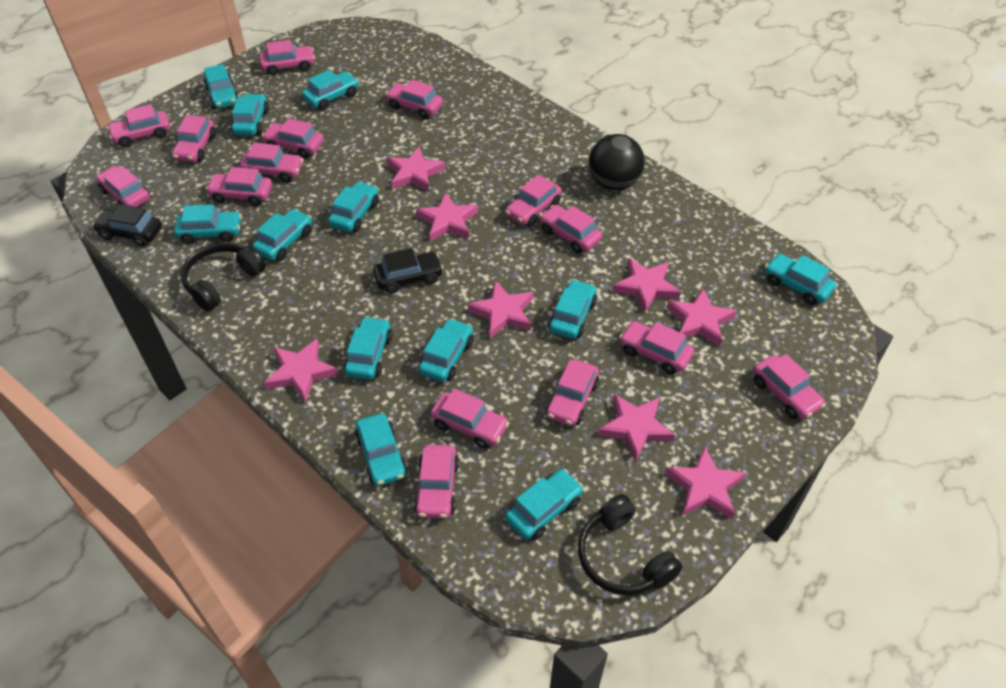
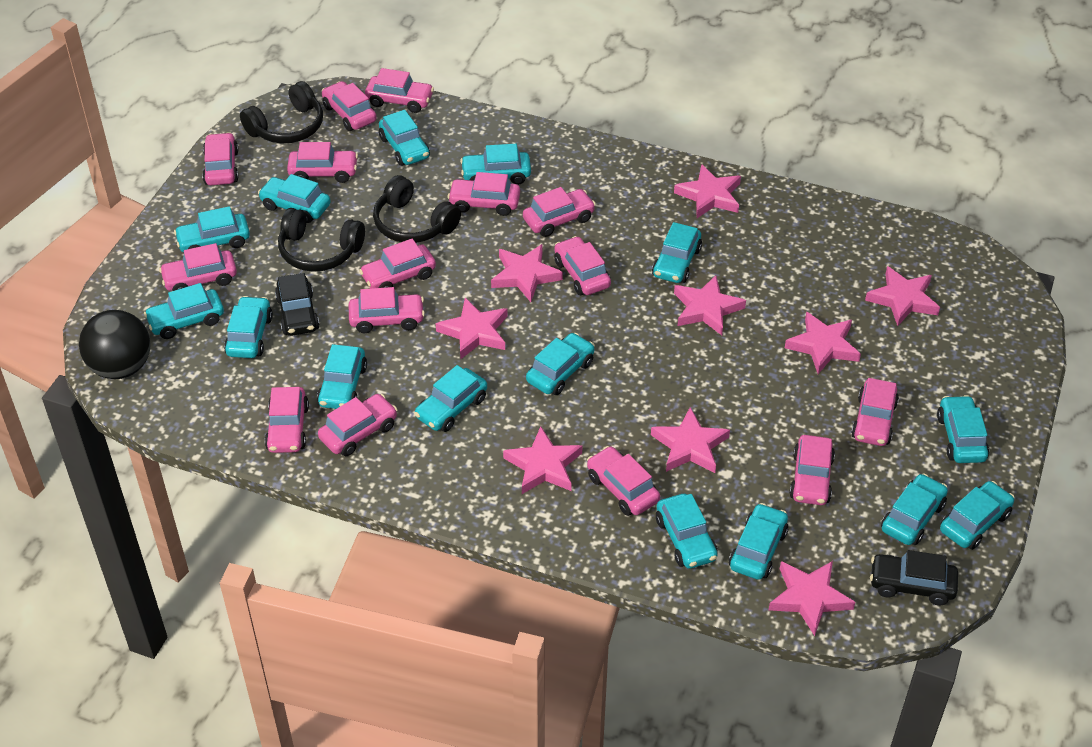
black headphones: [181,243,266,311] [578,494,682,595] = 2 -> [240,81,323,143] [278,208,365,272] [373,175,461,243] = 3
pink star: [264,339,338,402] [387,147,446,192] [416,192,478,241] [468,281,533,338] [598,394,675,462] [612,258,681,313] [665,446,746,519] [667,288,737,346] = 8 -> [436,298,508,360] [491,244,563,302] [503,426,582,494] [651,407,730,473] [674,164,741,218] [674,275,746,335] [769,561,855,636] [785,312,861,374] [865,266,940,326] = 9
turquoise car: [174,204,242,244] [204,64,239,109] [231,94,269,136] [252,209,312,261] [302,70,359,110] [328,182,379,232] [344,316,392,380] [355,413,407,486] [419,318,473,382] [505,469,584,540] [548,279,597,339] [765,254,836,305] = 12 -> [144,283,224,339] [174,206,250,252] [224,296,273,358] [258,174,331,223] [317,344,367,409] [379,110,430,166] [414,365,487,432] [460,144,531,185] [526,333,595,395] [652,222,702,283] [656,494,718,569] [729,503,788,580] [881,473,948,545] [937,395,989,463] [940,481,1015,550] = 15

